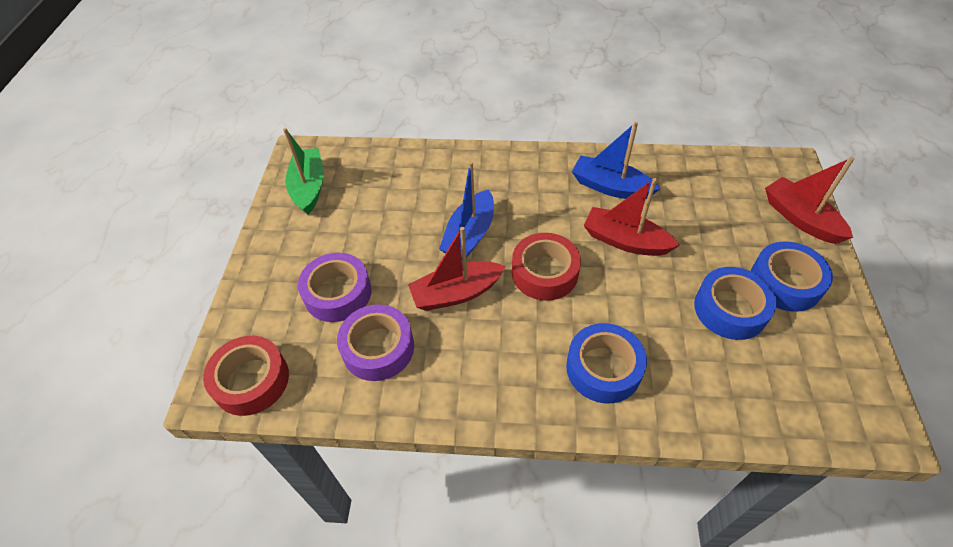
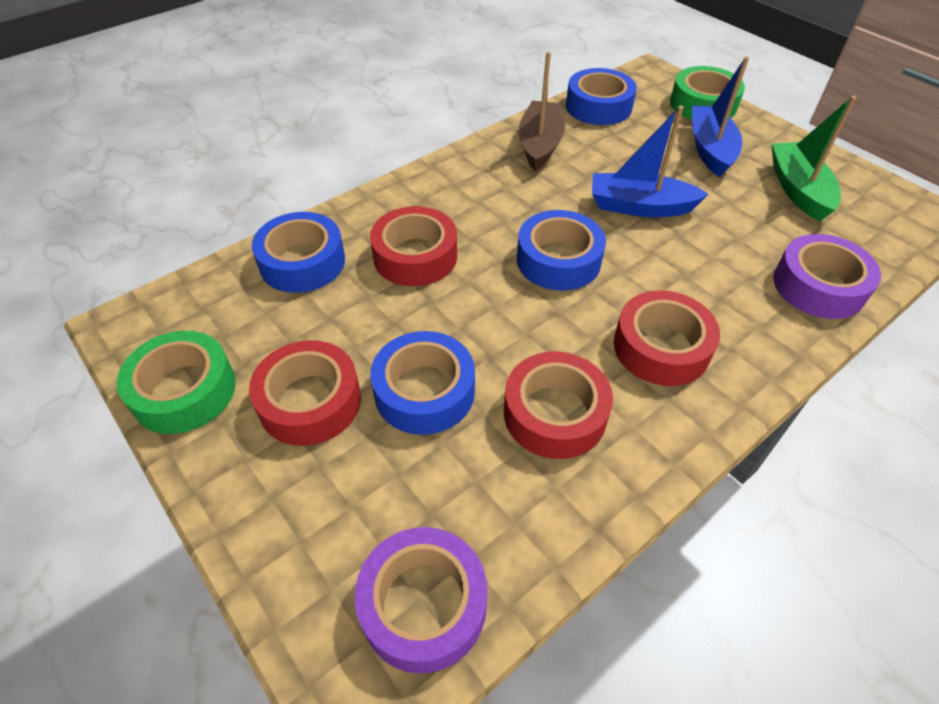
blue tape: [566,323,647,403] [694,267,777,340] [751,241,833,312] = 3 -> [252,212,345,293] [370,331,475,435] [517,210,606,291] [566,68,637,125] = 4
brown boat: none = 0 -> [518,52,565,171] = 1
green tape: none = 0 -> [117,331,236,434] [670,66,745,120] = 2
red boat: [408,227,506,311] [583,178,680,256] [765,157,854,244] = 3 -> none = 0
red tape: [203,336,289,416] [512,233,581,301] = 2 -> [249,340,361,446] [370,206,457,286] [504,352,613,459] [614,290,720,386] = 4

